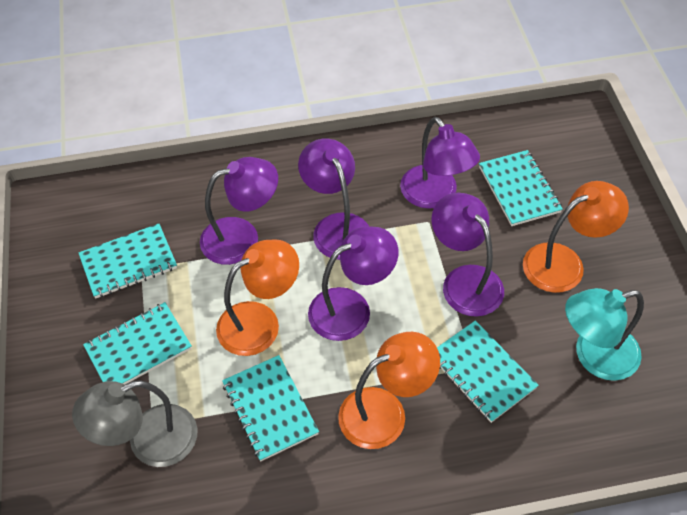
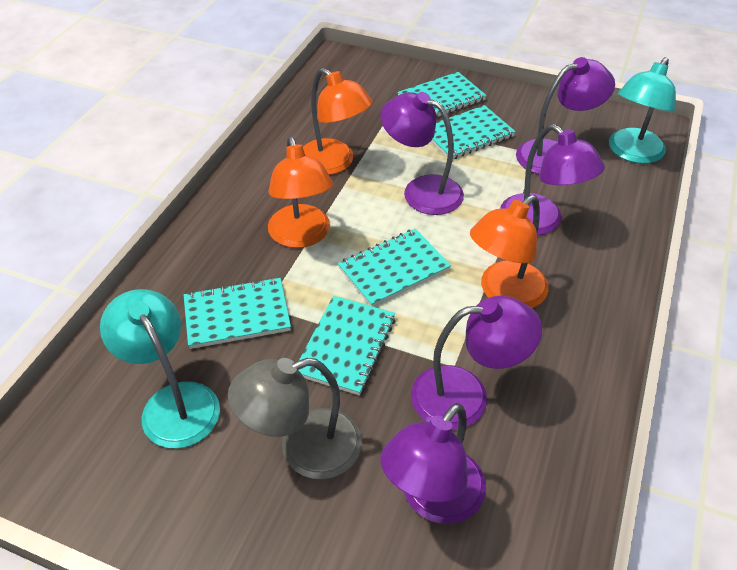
turquoise lamp: [565,288,644,381] = 1 -> [100,289,220,448] [609,57,676,164] = 2

